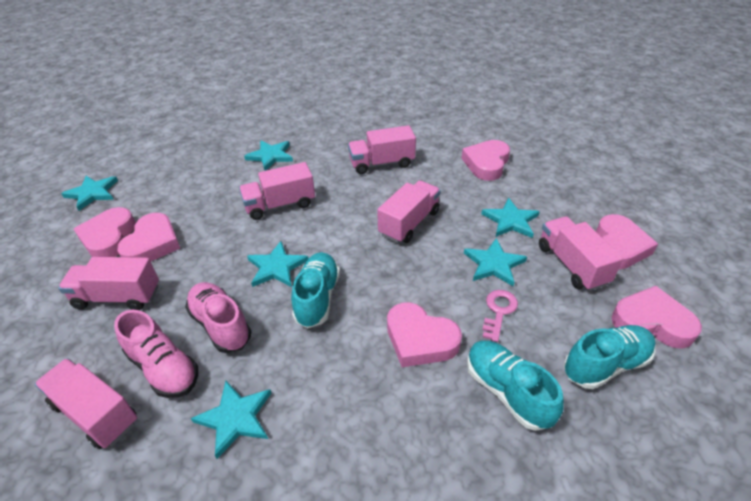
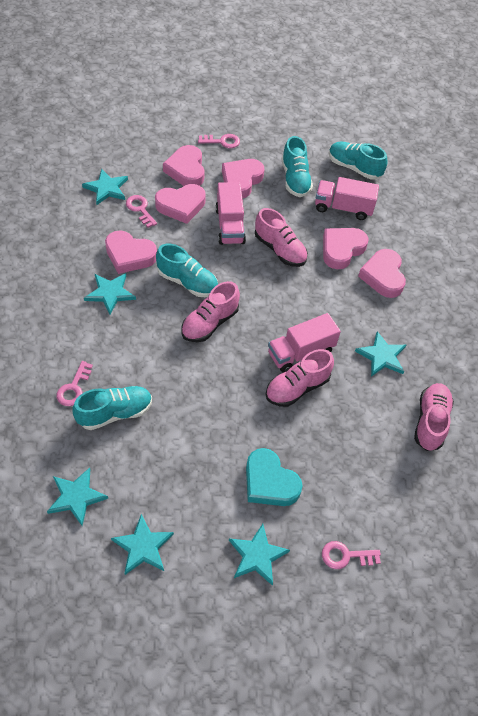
pink key: [482,290,518,342] = 1 -> [56,361,93,406] [126,195,157,228] [198,134,240,148] [322,541,381,569] = 4
pink shoe: [114,310,198,398] [185,282,251,353] = 2 -> [181,281,240,342] [255,208,308,267] [265,349,334,407] [414,383,454,451] = 4
pink truck: [35,358,137,449] [58,257,159,310] [239,162,315,220] [348,125,416,174] [377,180,441,243] [539,216,623,291] = 6 -> [215,182,246,245] [268,313,341,372] [315,177,379,220] = 3
turquoise heart: none = 0 -> [246,448,303,506] = 1
turquoise shoe: [291,252,340,328] [467,341,564,431] [564,325,656,389] = 3 -> [72,386,152,430] [156,244,218,297] [282,136,313,197] [329,142,388,179] = 4

